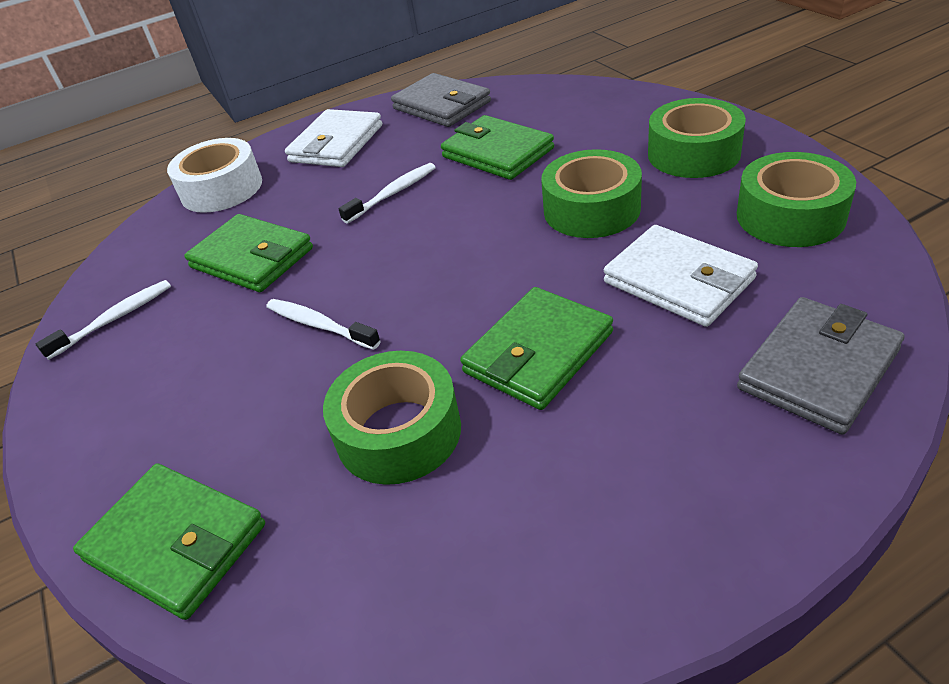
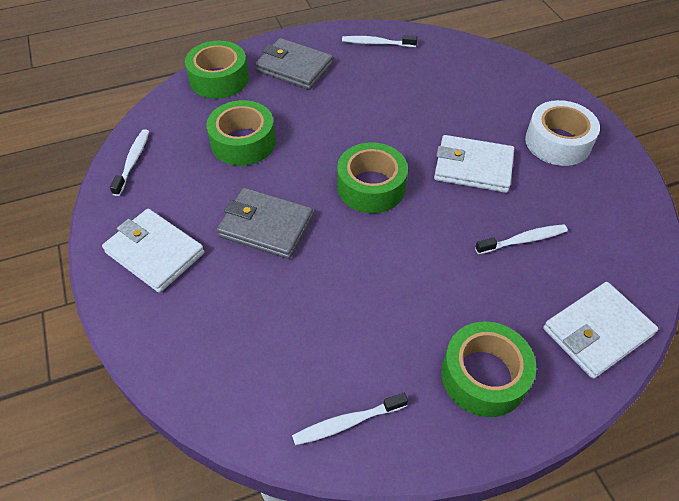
green wallet: [73,464,265,620] [184,214,313,292] [441,115,554,180] [460,287,613,410] = 4 -> none = 0
white toothbrush: [36,280,171,360] [266,299,381,350] [339,163,436,224] = 3 -> [110,129,149,196] [292,392,408,445] [342,35,417,47] [475,224,568,254] = 4
white wallet: [285,109,382,167] [604,225,758,327] = 2 -> [102,209,204,293] [434,135,514,193] [543,282,658,379] = 3

